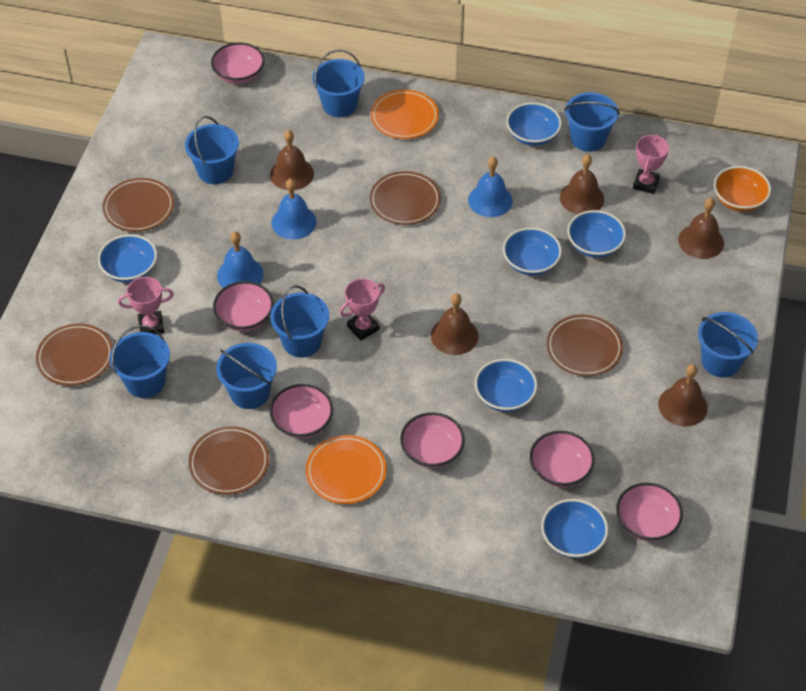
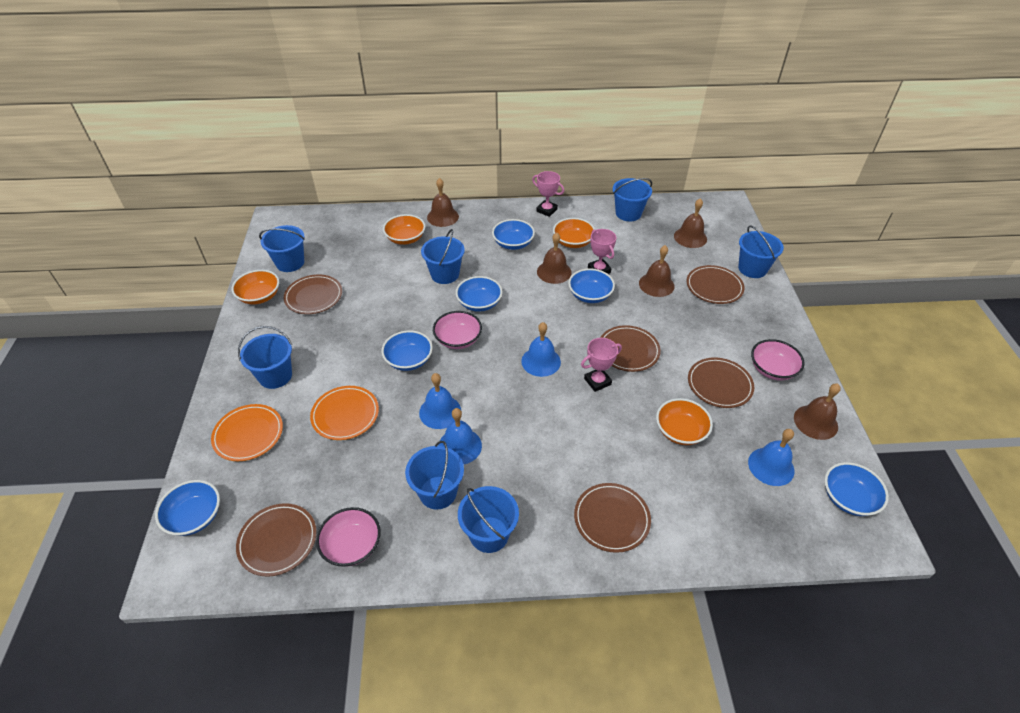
blue bell: [217,232,264,288] [272,178,316,239] [468,157,513,217] = 3 -> [419,373,461,429] [438,408,482,465] [521,322,561,377] [748,429,794,486] = 4
brown plate: [36,323,113,386] [102,178,174,232] [188,426,269,495] [370,171,441,225] [546,315,623,376] = 5 -> [236,503,317,577] [284,275,342,314] [574,483,651,553] [600,325,661,372] [686,265,745,304] [688,358,754,408] = 6
orange bowl: [714,166,771,212] = 1 -> [232,270,279,305] [383,214,425,245] [553,218,595,248] [656,398,713,445] = 4
pink bowl: [211,43,265,84] [213,281,274,331] [270,384,333,438] [400,412,465,468] [530,431,595,487] [616,482,683,541] = 6 -> [316,507,381,567] [433,311,482,349] [751,339,805,381] = 3

